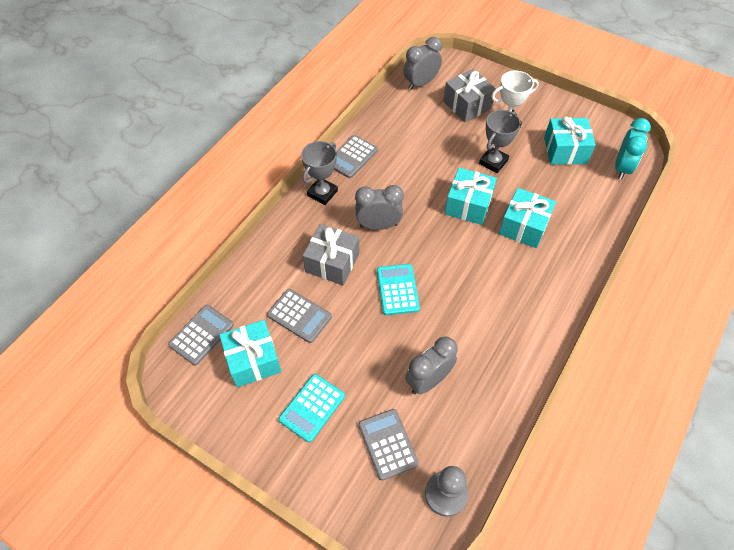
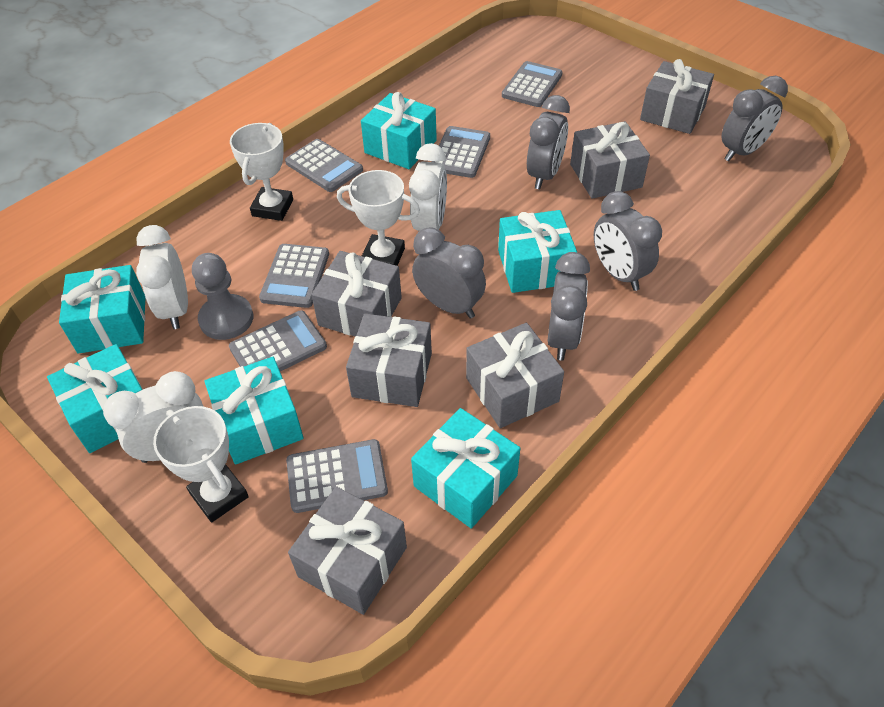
grey calculator: [168,305,234,365] [267,289,332,343] [334,135,378,178] [358,409,419,481] = 4 -> [229,310,327,371] [259,244,329,308] [285,139,363,192] [286,439,388,513] [432,126,490,178] [502,61,563,107] = 6
grey clock: [355,185,404,230] [404,37,442,90] [405,336,458,394] = 3 -> [412,228,486,318] [527,95,570,189] [547,252,590,360] [594,191,662,291] [721,76,788,161] = 5
grey gift: [303,224,359,285] [443,69,496,122] = 2 -> [288,486,407,615] [311,251,402,336] [346,313,432,407] [466,323,564,428] [570,121,650,199] [640,59,714,134] = 6
grey trophy: [301,141,338,205] [479,110,521,173] = 2 -> none = 0
turquoise calculator: [279,374,345,443] [377,264,420,315] = 2 -> none = 0
turquoise clock: [615,118,651,180] = 1 -> none = 0
turquoise gift: [219,320,281,387] [445,167,497,225] [499,188,556,248] [544,117,596,165] = 4 -> [47,344,143,453] [59,265,145,354] [204,357,304,465] [361,92,437,169] [411,408,520,529] [498,210,577,293] = 6
white clock: none = 0 -> [103,371,204,463] [136,225,188,329] [409,143,447,231] = 3
white trophy: [491,71,539,127] = 1 -> [153,406,249,522] [230,123,293,221] [337,170,420,266] = 3

